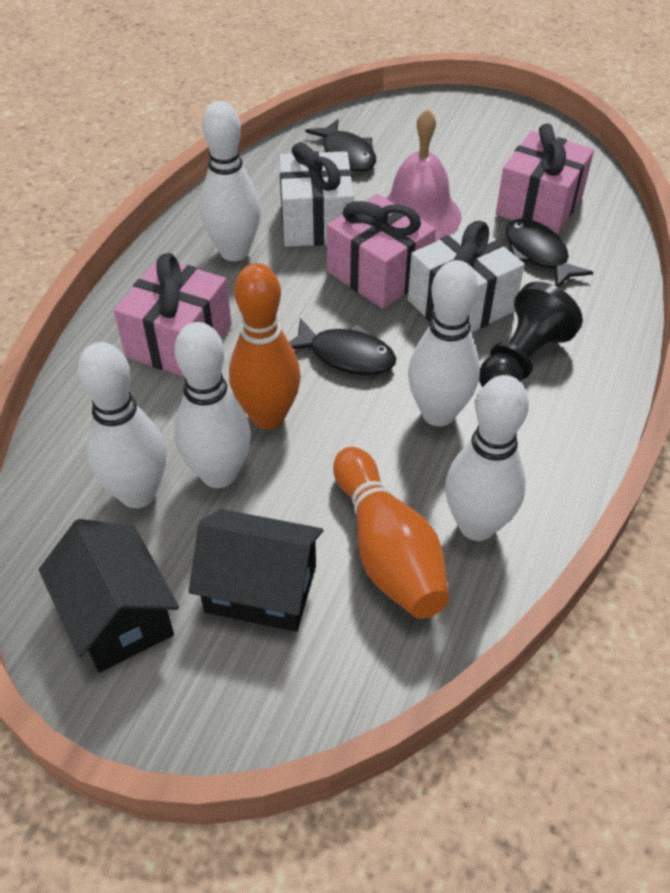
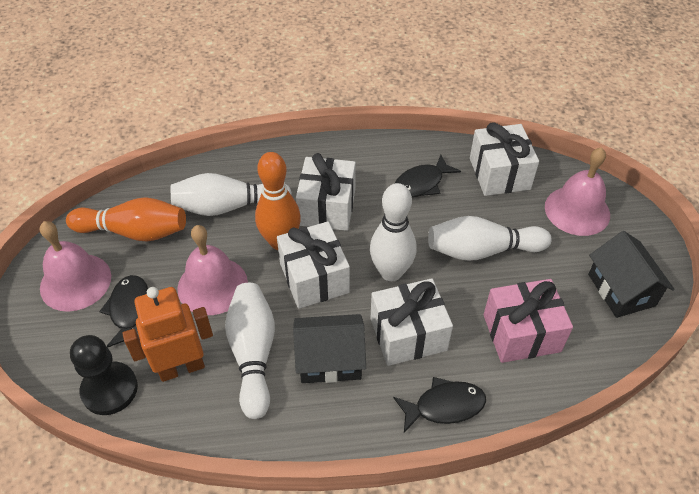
orange robot: none = 0 -> [123,287,213,382] = 1
pink bell: [386,109,461,241] = 1 -> [40,221,111,312] [177,225,248,315] [545,147,610,236] = 3
pink gift: [114,253,232,377] [327,194,436,309] [496,123,594,234] = 3 -> [483,279,573,363] = 1
white bowling pin: [78,342,166,508] [174,322,251,488] [200,101,261,261] [408,260,480,426] [445,375,529,541] = 5 -> [171,173,292,216] [225,283,275,419] [370,183,417,281] [428,216,552,261] = 4
white gift: [280,142,354,247] [408,221,525,332] = 2 -> [277,221,350,309] [296,153,356,231] [370,278,453,366] [470,122,539,196] = 4

